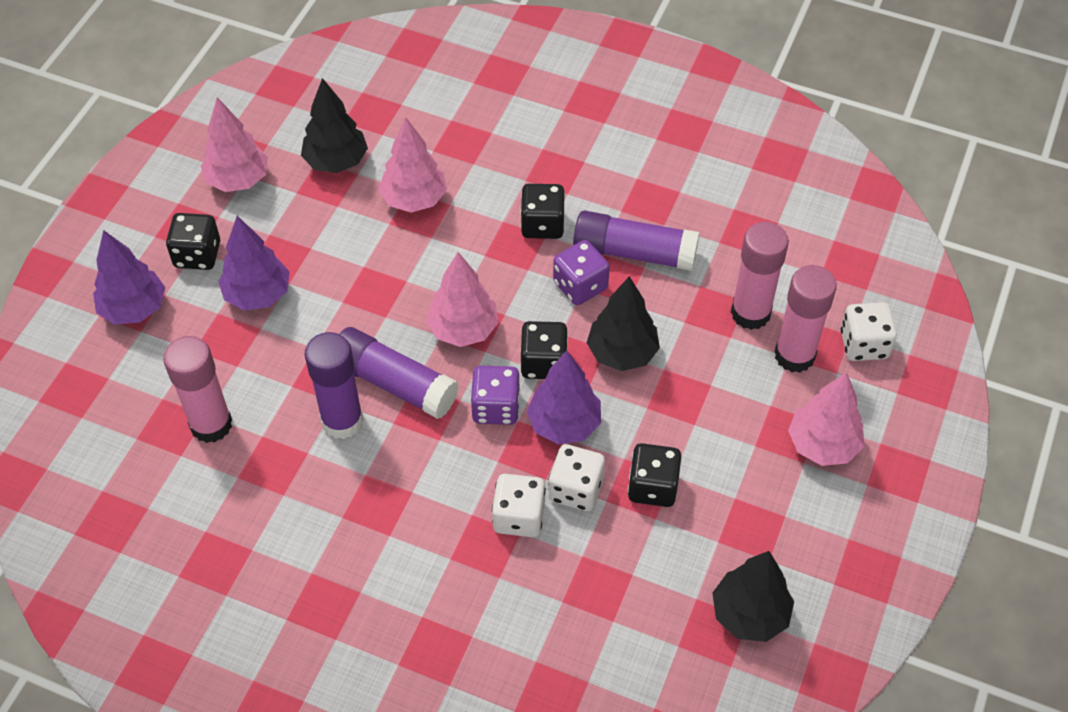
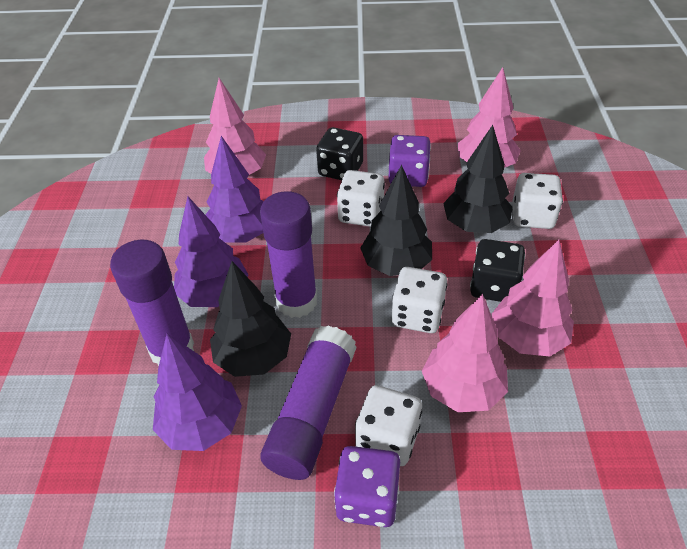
black dice: [166,213,220,270] [520,184,565,239] [521,321,568,379] [628,443,682,507] = 4 -> [316,127,363,180] [470,239,525,302] = 2
pink glue stick: [163,336,232,443] [731,222,789,330] [775,265,837,373] = 3 -> none = 0
white dice: [492,474,546,537] [548,444,605,511] [841,302,897,361] = 3 -> [337,170,385,227] [355,385,422,466] [392,267,447,333] [512,173,563,229] = 4

